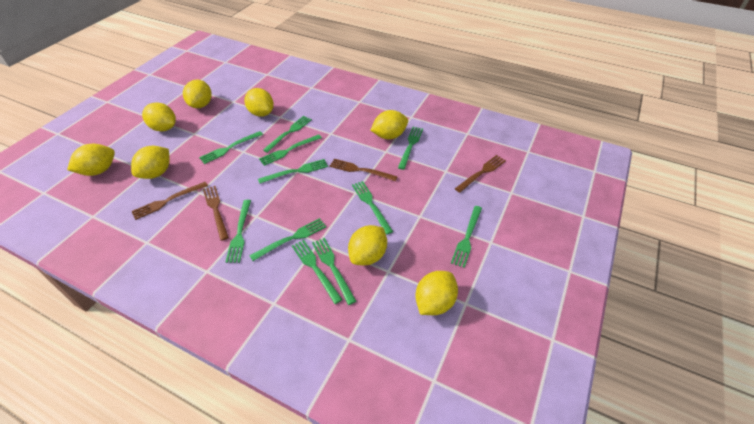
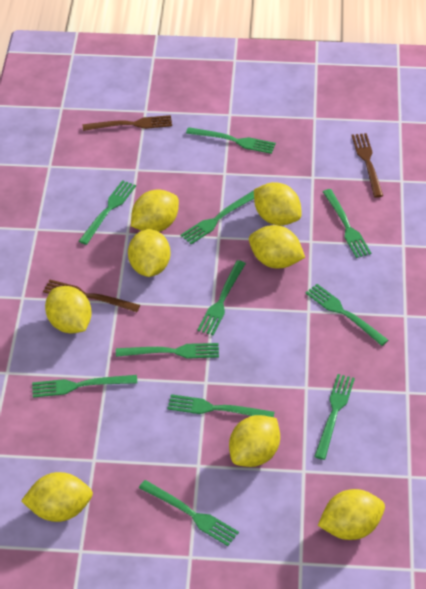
brown fork: [131,182,208,220] [203,186,229,241] [330,159,398,181] [455,155,506,193] = 4 -> [43,279,140,312] [82,115,172,131] [352,133,383,198] = 3

